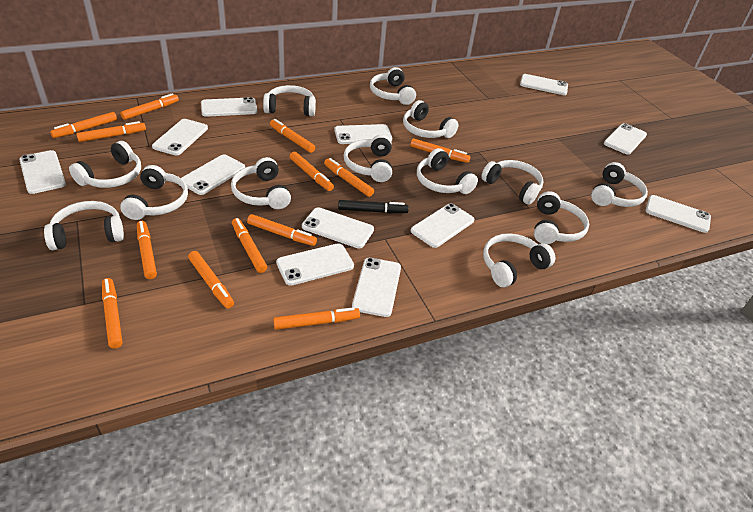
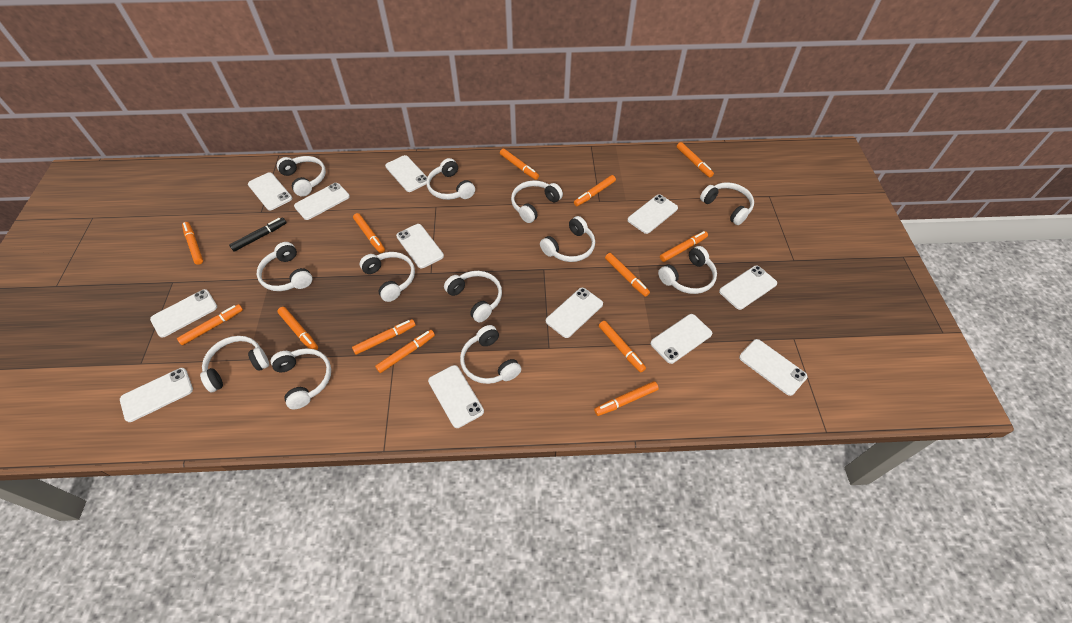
white headphones: [44,201,124,250] [69,141,141,188] [120,165,188,220] [231,157,291,209] [263,85,316,116] [344,135,392,182] [370,67,416,105] [403,100,459,138] [417,148,478,194] [481,160,544,205] [483,233,555,287] [534,191,589,244] [591,162,648,207] = 13 -> [200,336,269,392] [257,242,312,291] [271,348,331,409] [277,156,326,197] [360,252,415,302] [426,158,475,200] [444,271,502,323] [460,325,521,384] [511,180,563,223] [540,216,595,262] [658,246,717,294] [700,182,754,225] = 12

